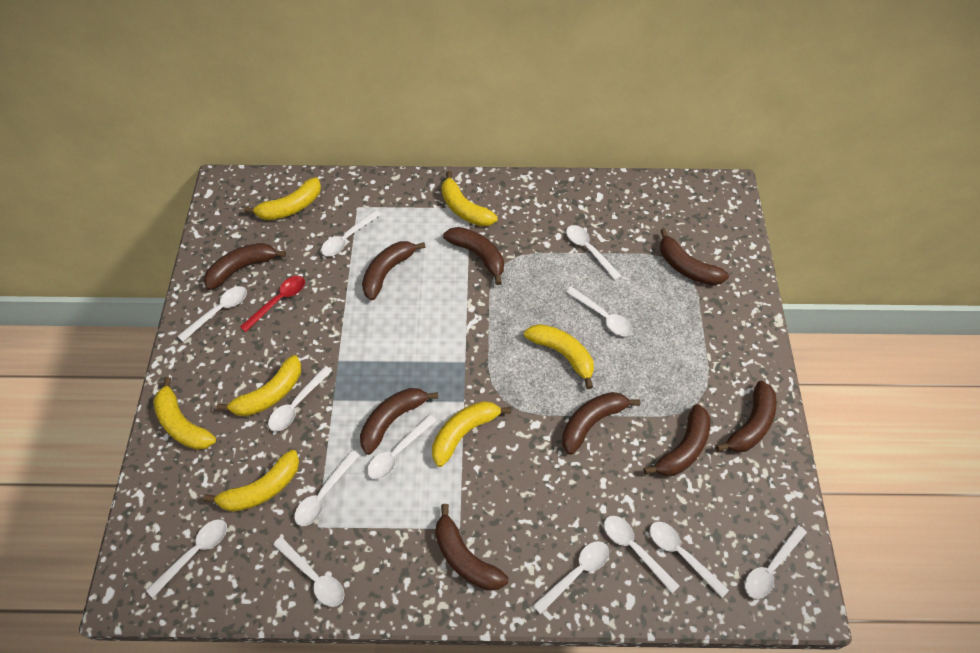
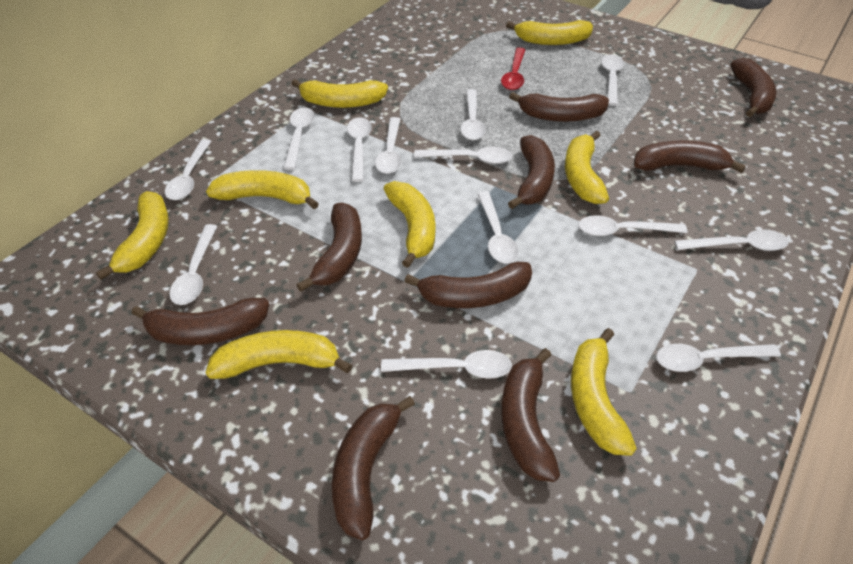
yellow banana: [153,377,216,450] [204,450,299,512] [217,355,301,417] [244,177,321,220] [432,401,511,467] [441,171,498,227] [524,324,594,389] = 7 -> [96,191,169,280] [205,330,352,379] [206,170,319,209] [292,79,388,108] [384,181,436,268] [506,20,593,45] [565,131,609,204] [571,328,637,456] = 8

